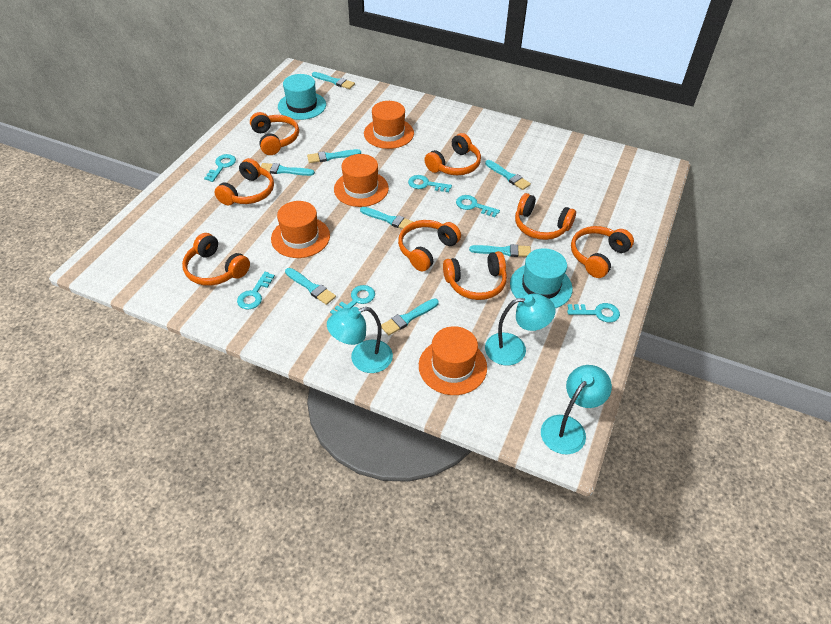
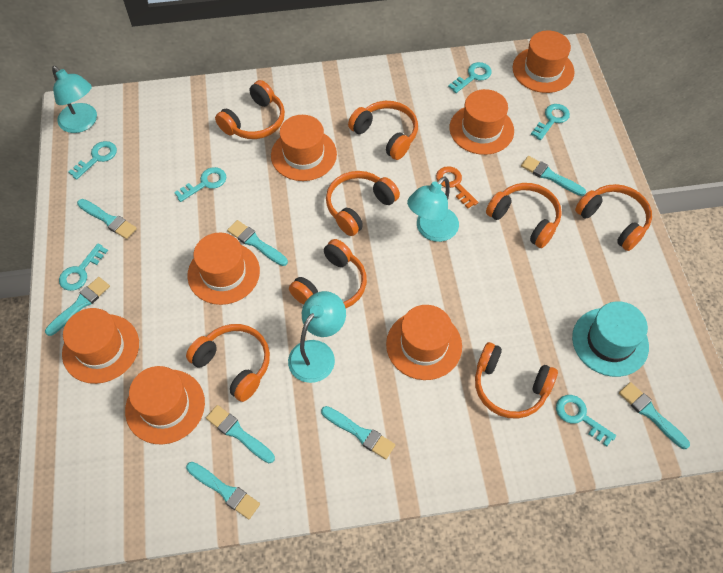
orange hat: [271,201,330,258] [334,154,389,207] [364,101,414,149] [419,326,487,395] = 4 -> [62,308,139,384] [125,366,205,445] [187,233,260,305] [271,115,337,181] [386,305,462,380] [450,89,514,155] [513,30,575,93] = 7
orange key: none = 0 -> [436,166,478,209] = 1
turquoise hat: [278,74,326,120] [510,248,573,308] = 2 -> [572,301,649,377] = 1

